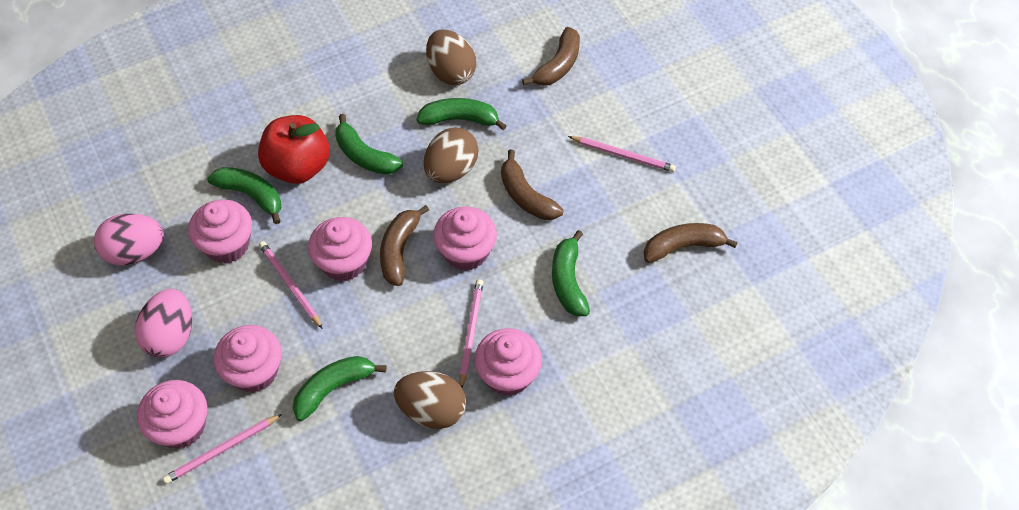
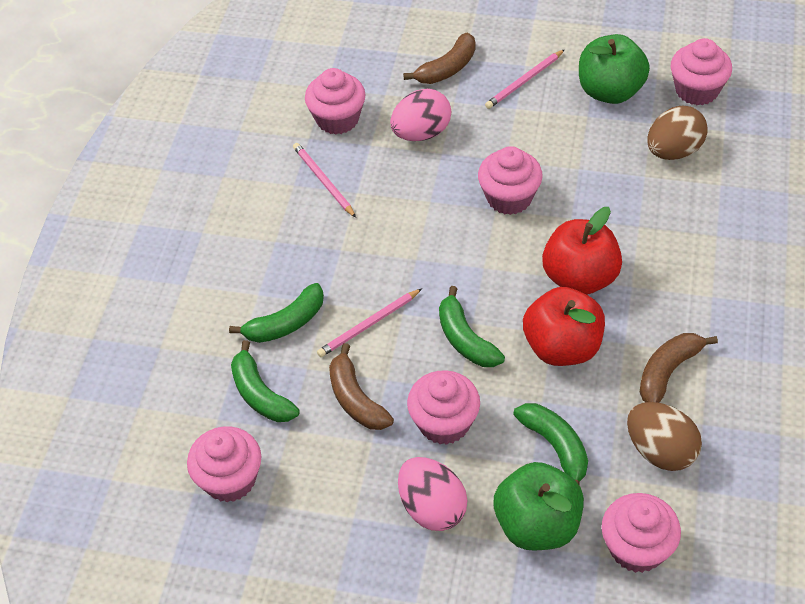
brown banana: [380,205,429,286] [501,150,564,220] [522,27,580,86] [644,223,738,263] = 4 -> [329,343,394,430] [403,33,475,84] [640,333,718,403] = 3
brown egg: [394,371,466,429] [424,127,479,183] [426,30,476,85] = 3 -> [627,402,702,471] [648,105,708,160] = 2
green apple: none = 0 -> [493,462,584,550] [579,34,650,104] = 2
green banana: [207,167,281,224] [293,356,387,421] [335,114,403,175] [417,98,507,130] [552,230,590,316] = 5 -> [229,283,324,343] [231,340,300,422] [439,286,505,367] [513,403,588,485] = 4
pink pencil: [163,414,282,484] [259,241,323,329] [459,279,483,387] [568,136,676,172] = 4 -> [293,143,356,218] [317,289,422,357] [485,49,565,109] = 3
red apple: [258,115,330,184] = 1 -> [523,287,605,366] [542,207,622,295] = 2

